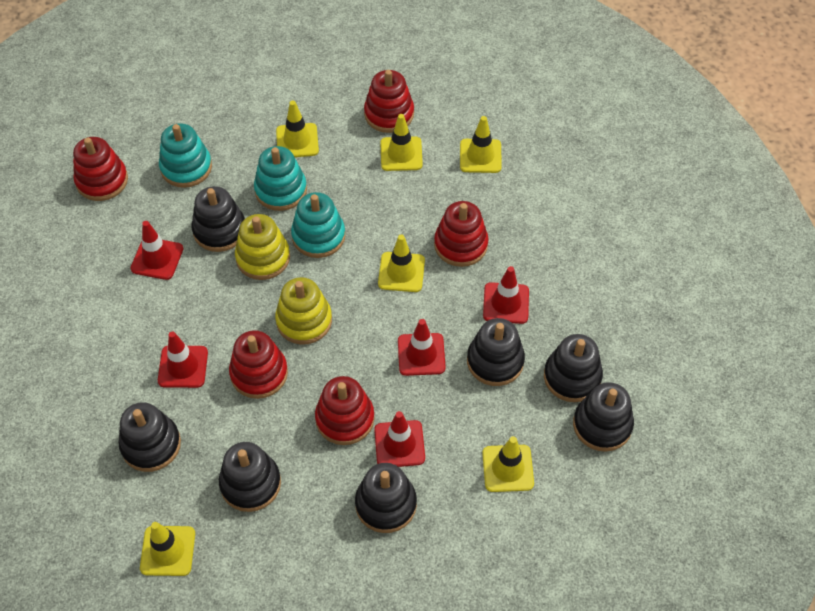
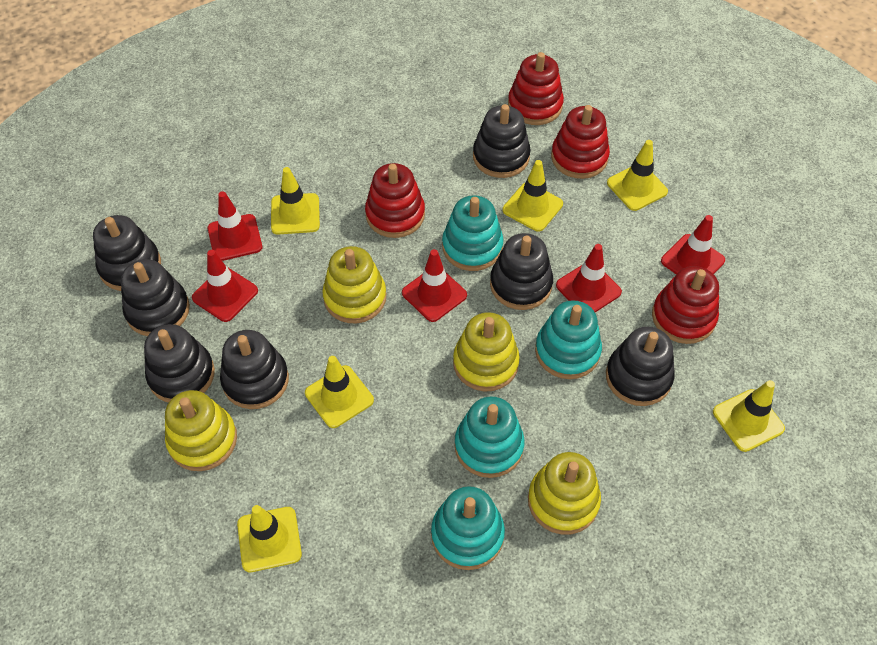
red stacking toy: [73,137,128,201] [229,330,288,399] [315,376,375,445] [364,70,414,133] [434,201,488,267] = 5 -> [365,163,425,238] [508,52,564,125] [551,105,610,179] [652,266,719,344] = 4
turquoise stacking toy: [159,123,212,188] [254,146,307,211] [291,192,345,258] = 3 -> [431,486,505,570] [442,195,504,271] [454,397,525,478] [535,300,602,379] = 4
yellow stacking toy: [235,214,290,280] [275,277,332,345] = 2 -> [165,390,237,471] [322,246,386,323] [453,312,520,392] [528,452,601,535] = 4

